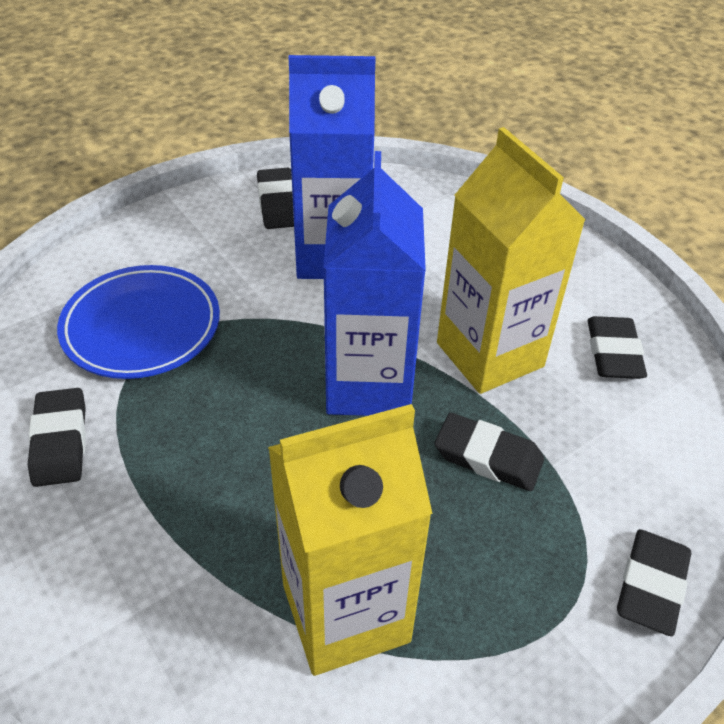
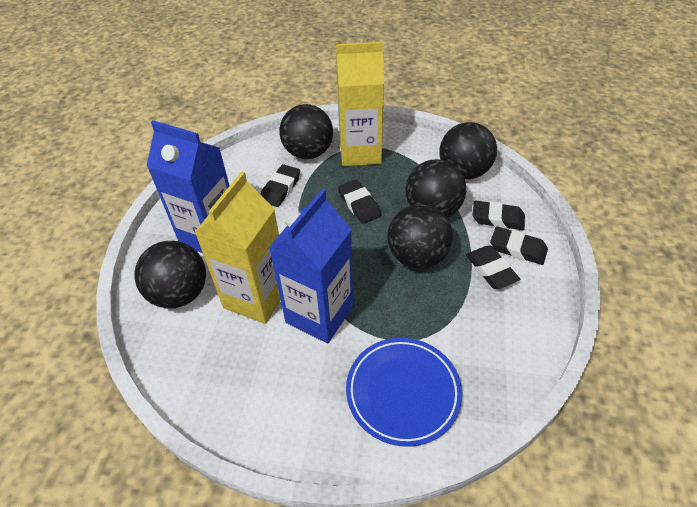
black ball: none = 0 -> [134,241,206,309] [279,104,333,159] [387,204,453,269] [405,159,466,217] [439,122,497,179] = 5

